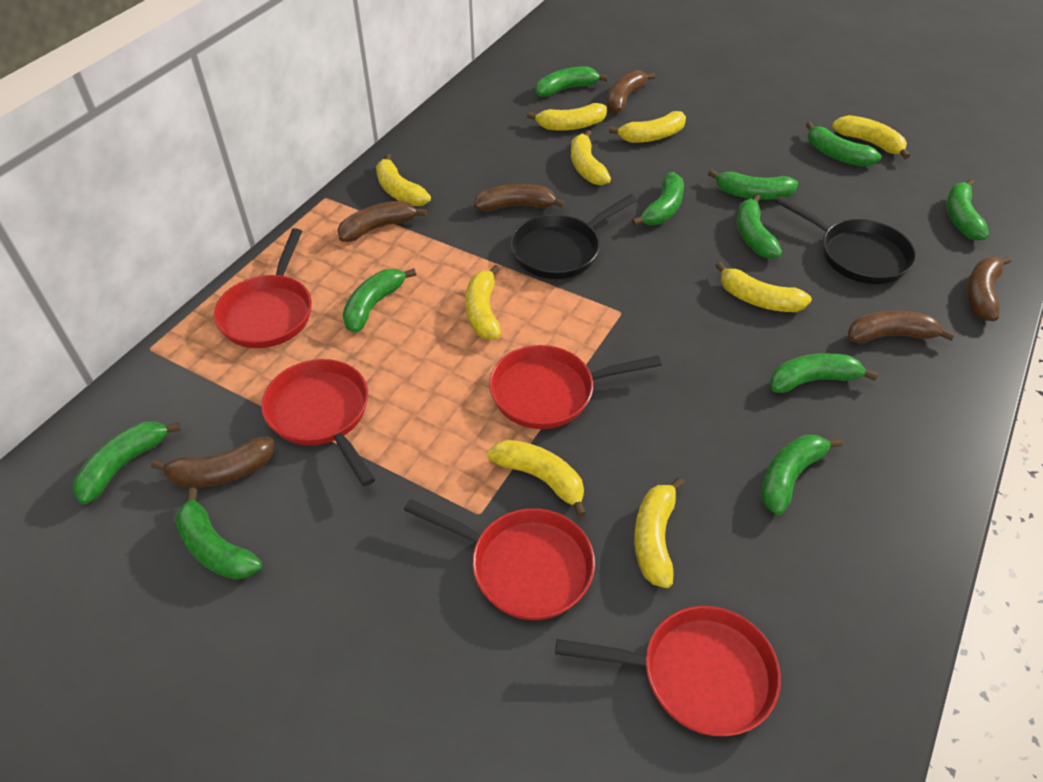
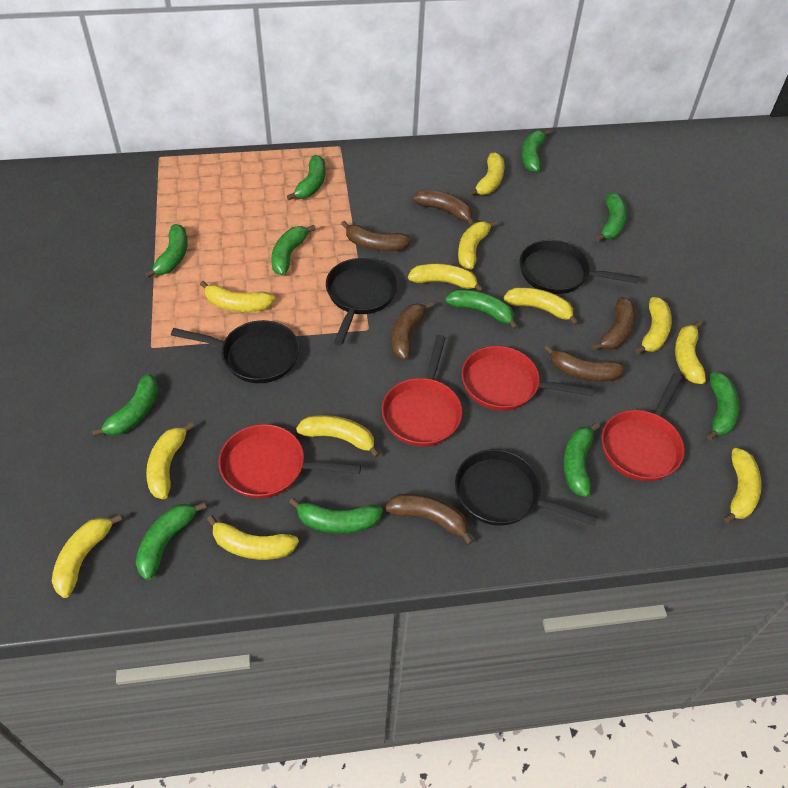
black pan: [511,194,636,279] [775,196,916,284] = 2 -> [171,320,299,383] [326,258,398,346] [455,449,598,526] [520,240,639,294] = 4
red pan: [214,229,312,348] [261,359,375,486] [404,499,595,620] [489,345,662,429] [555,606,781,736] = 5 -> [219,424,361,498] [382,335,462,447] [461,346,594,411] [602,373,685,481] = 4
yellow banana: [376,154,431,206] [465,265,501,340] [487,440,586,517] [527,103,607,131] [571,130,611,185] [609,111,686,143] [634,477,685,588] [716,262,812,312] [832,115,910,159] = 9 -> [52,514,122,598] [146,422,195,499] [200,281,275,312] [207,515,299,560] [296,415,380,458] [408,263,484,292] [458,220,498,270] [469,152,505,196] [504,287,579,325] [635,297,672,354] [675,321,706,384] [724,448,762,524] = 12

